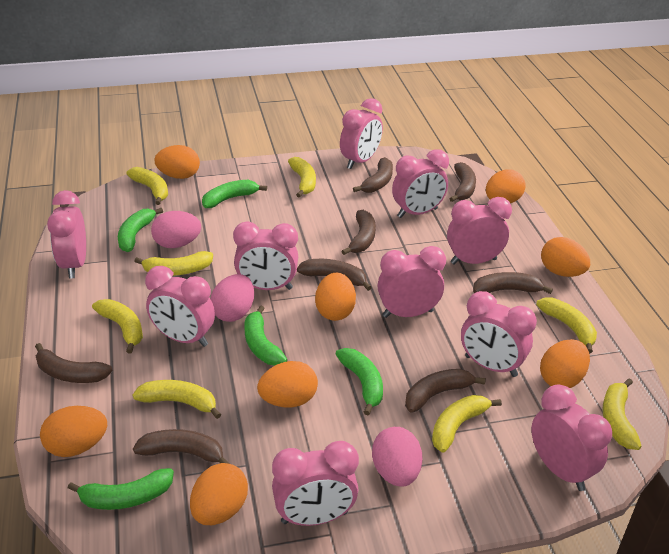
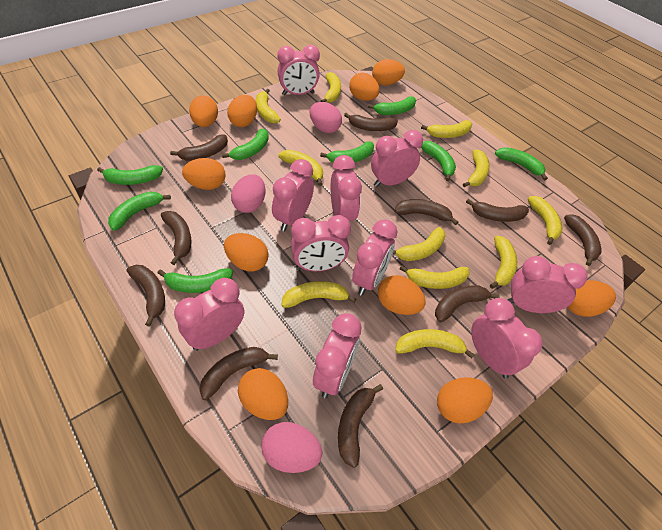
brown banana: [35,343,113,383] [133,429,230,464] [297,259,372,291] [342,210,376,255] [353,157,393,193] [405,369,486,413] [450,162,476,202] [473,272,553,294] = 8 -> [127,265,165,327] [161,211,192,265] [170,135,228,161] [199,347,278,400] [338,384,383,468] [344,113,398,131] [394,199,458,225] [435,285,499,323] [466,199,529,222] [564,214,601,266] = 10
green banana: [68,468,174,510] [118,208,163,252] [202,180,267,208] [244,305,287,366] [336,348,383,415] = 5 -> [97,165,163,185] [108,192,171,231] [157,268,233,293] [222,129,269,160] [320,141,374,163] [368,96,416,115] [421,141,456,181] [495,147,548,180] = 8
orange egg: [40,406,107,457] [154,145,200,179] [190,463,248,525] [257,361,318,408] [315,273,356,321] [486,170,526,203] [540,339,590,388] [541,237,590,277] = 8 -> [182,158,226,190] [189,96,218,127] [224,233,269,272] [227,95,257,127] [238,368,288,420] [349,73,380,101] [372,59,405,86] [378,275,426,315] [437,377,493,424] [568,280,616,317] = 10
yellow banana: [92,299,143,353] [126,167,168,205] [132,380,221,419] [134,251,213,276] [288,157,316,198] [432,395,502,453] [536,297,597,354] [602,378,642,450] = 8 -> [256,89,281,124] [278,150,323,186] [281,281,357,308] [320,72,341,103] [393,227,446,261] [395,329,475,358] [400,266,470,289] [421,120,473,138] [463,150,490,187] [490,236,517,289] [528,196,562,245] = 11

